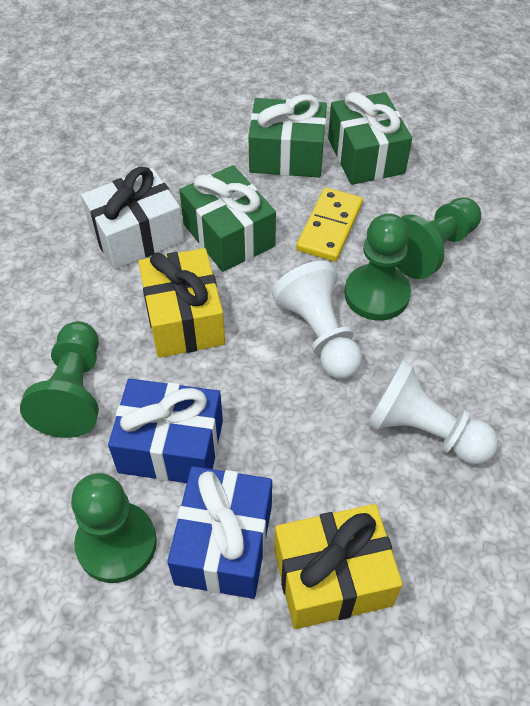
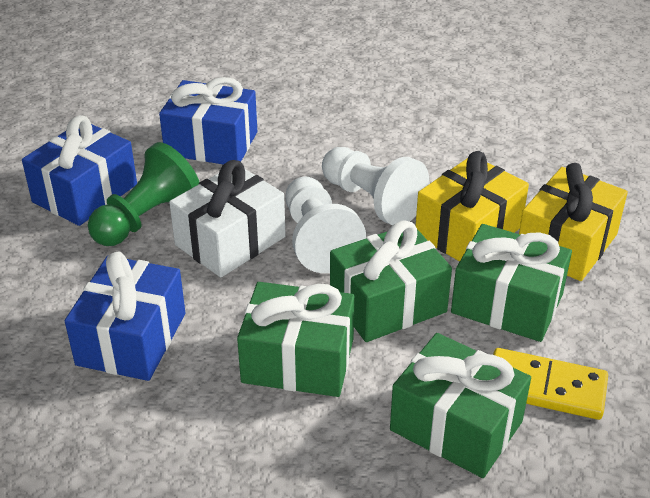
blue gift: [108,378,223,483] [167,466,272,599] = 2 -> [22,115,137,226] [65,252,185,381] [159,77,257,165] = 3
green gift: [179,165,276,272] [248,94,327,177] [328,92,412,185] = 3 -> [237,282,355,397] [330,220,452,342] [390,333,531,478] [451,224,572,342] = 4
green pawn: [20,321,99,438] [71,473,157,583] [344,213,411,321] [396,197,481,279] = 4 -> [88,142,199,246] = 1

